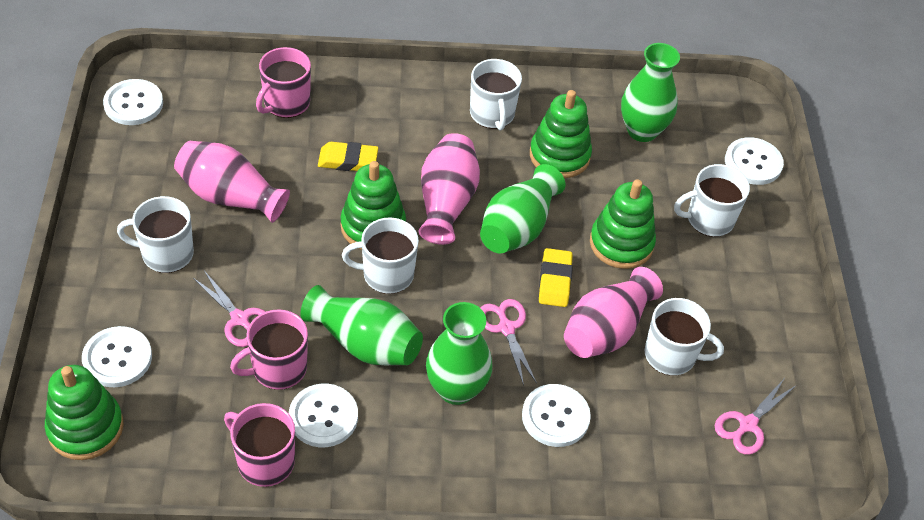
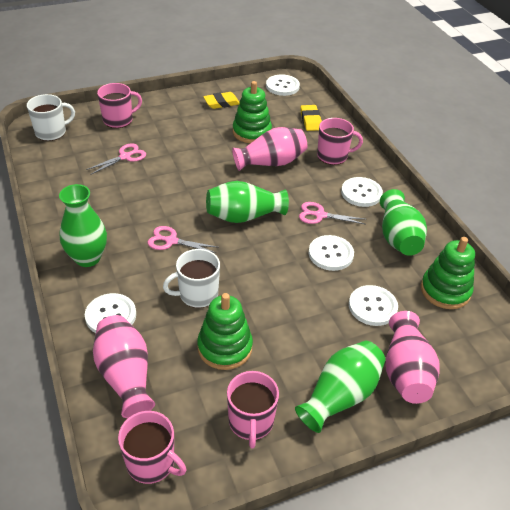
green stacking toy: [45,365,124,460] [341,161,406,250] [530,90,592,178] [590,179,656,269] = 4 -> [197,293,253,370] [233,81,272,143] [421,237,475,309] = 3
pink mug: [224,403,295,487] [230,309,308,390] [256,47,311,118] = 3 -> [97,83,142,128] [118,411,186,484] [227,371,279,448] [317,118,363,165] = 4
white mug: [117,196,194,273] [342,218,419,294] [470,59,522,130] [644,298,724,376] [674,164,750,237] = 5 -> [27,94,75,141] [163,249,220,308] = 2

